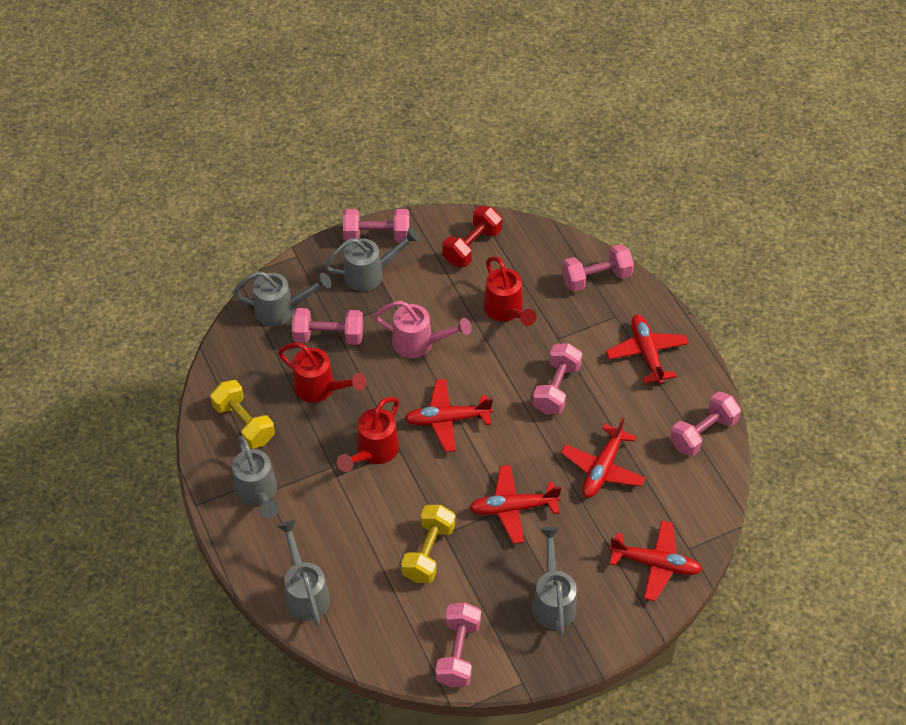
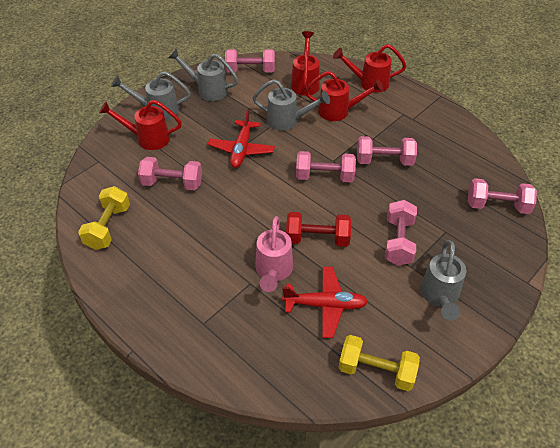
grey watering can: [232,271,332,326] [232,436,279,518] [277,520,330,625] [325,228,420,291] [532,527,577,636] = 5 -> [111,71,191,120] [169,48,238,101] [253,79,330,131] [420,240,466,321] = 4
red plane: [404,379,493,452] [469,465,561,544] [561,417,646,498] [606,315,689,384] [609,520,702,601] = 5 -> [208,109,275,168] [282,267,368,338] = 2
red watering can: [278,343,366,402] [337,397,399,472] [483,256,537,326] = 3 -> [99,100,182,150] [291,31,320,96] [305,71,384,121] [333,44,406,93] = 4

